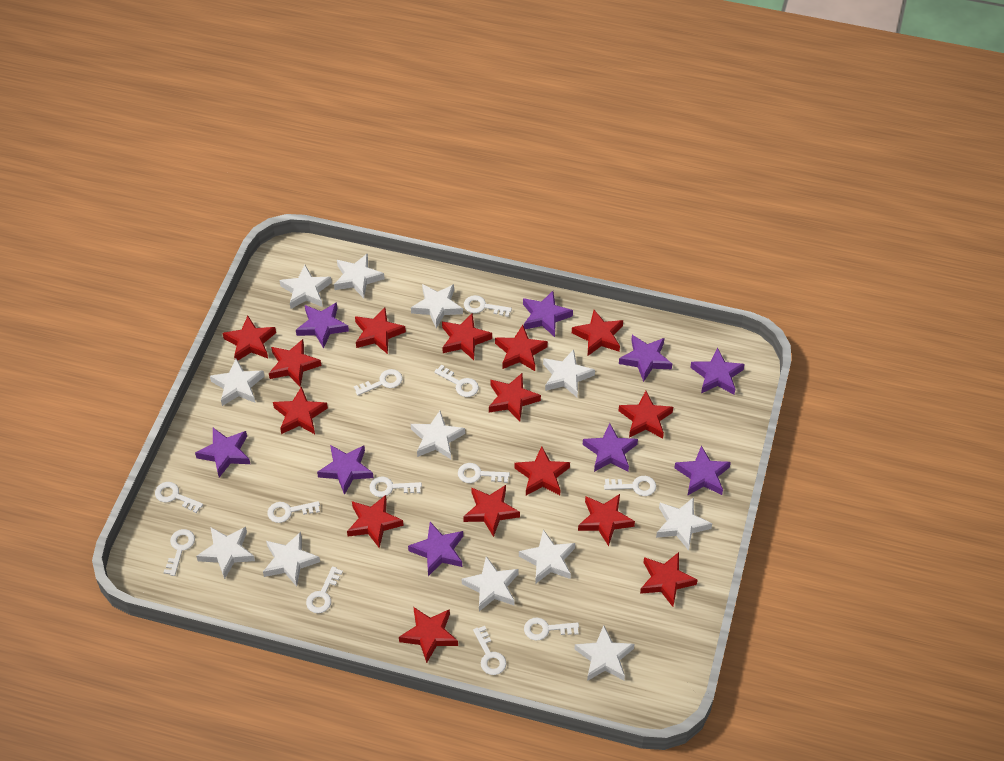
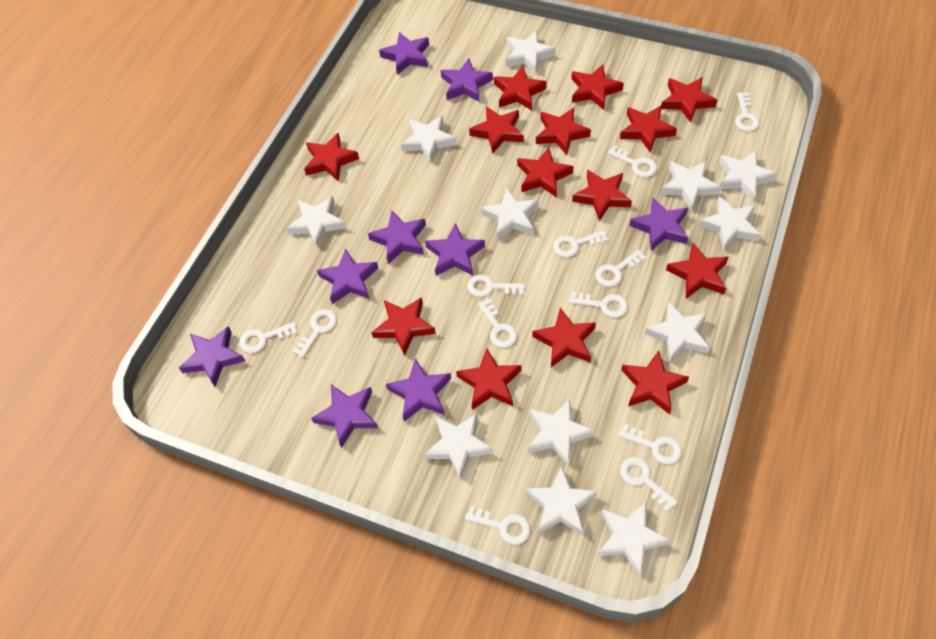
red star: [223,316,276,360] [269,339,321,387] [273,386,328,434] [347,495,404,548] [355,308,406,354] [399,607,458,663] [442,313,492,360] [463,485,520,537] [489,373,541,422] [495,325,548,371] [514,446,570,495] [572,310,623,356] [578,494,635,546] [619,391,673,439] [640,552,698,607] = 15 -> [304,133,359,181] [371,297,436,356] [456,348,521,410] [469,107,524,153] [494,66,547,110] [517,147,574,197] [532,308,596,367] [536,108,591,155] [571,64,624,110] [572,170,632,221] [620,105,677,153] [621,350,689,415] [661,77,717,123] [666,243,729,299] = 14

